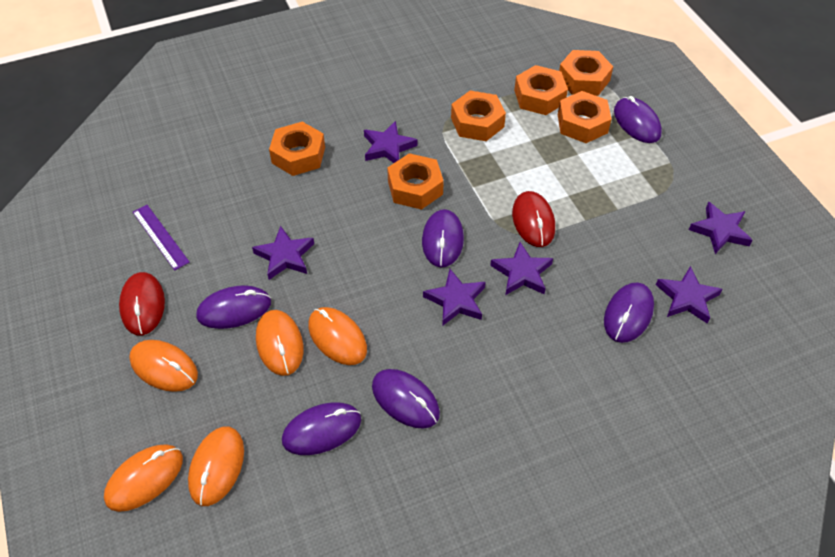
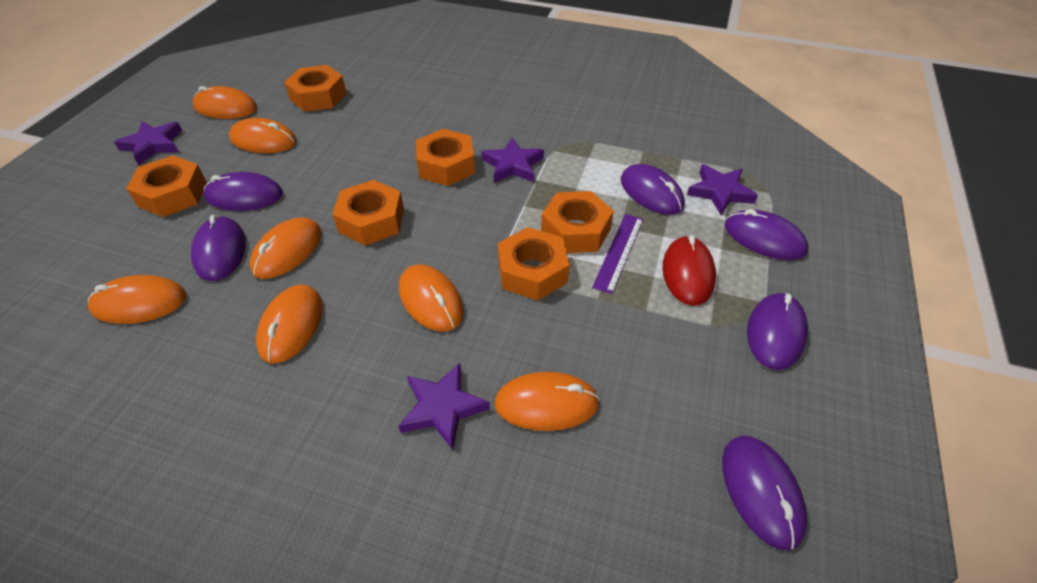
orange mouse: [104,444,183,512] [129,340,198,392] [188,426,244,506] [256,310,303,376] [308,307,367,365] = 5 -> [88,275,186,324] [193,86,257,119] [229,118,297,153] [250,218,322,279] [256,285,323,363] [399,264,464,331] [494,372,600,431] = 7
purple star: [252,226,314,280] [364,121,417,163] [423,269,485,326] [490,242,553,295] [656,266,723,324] [689,202,752,254] = 6 -> [114,121,183,165] [399,363,490,450] [481,138,544,183] [687,164,758,215] = 4
red mouse: [119,272,165,336] [512,191,555,247] = 2 -> [662,235,716,306] = 1

